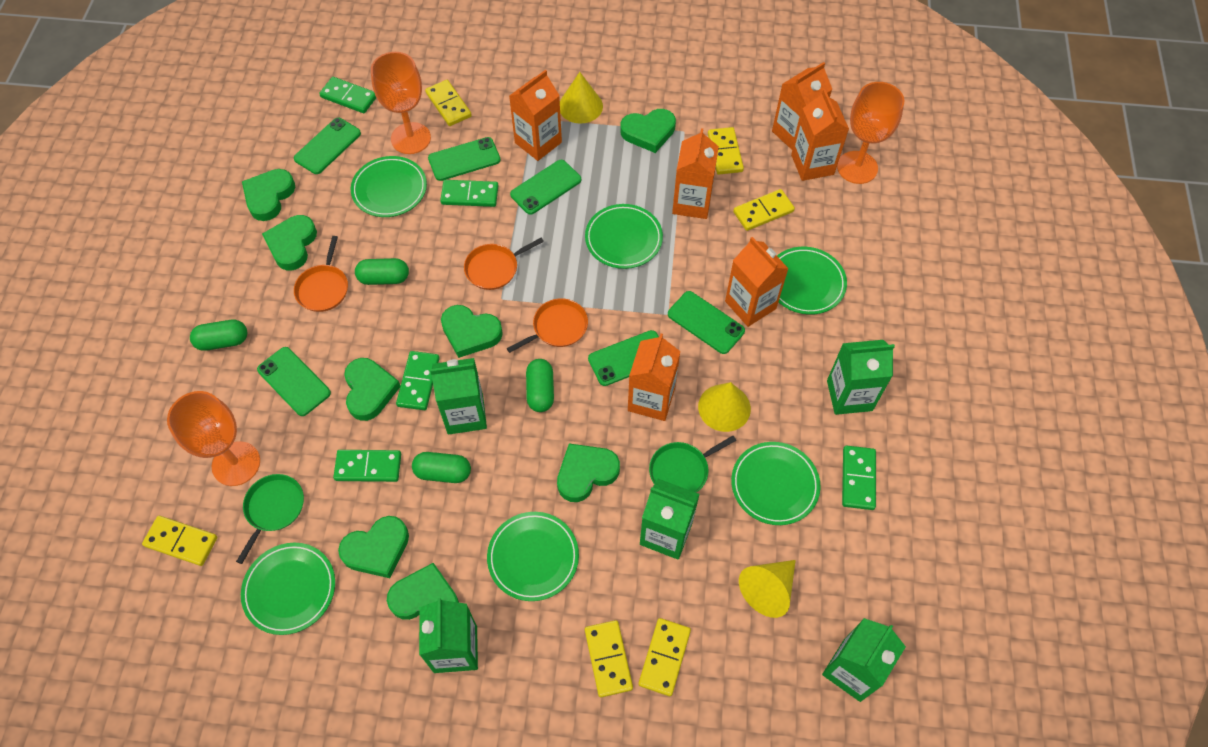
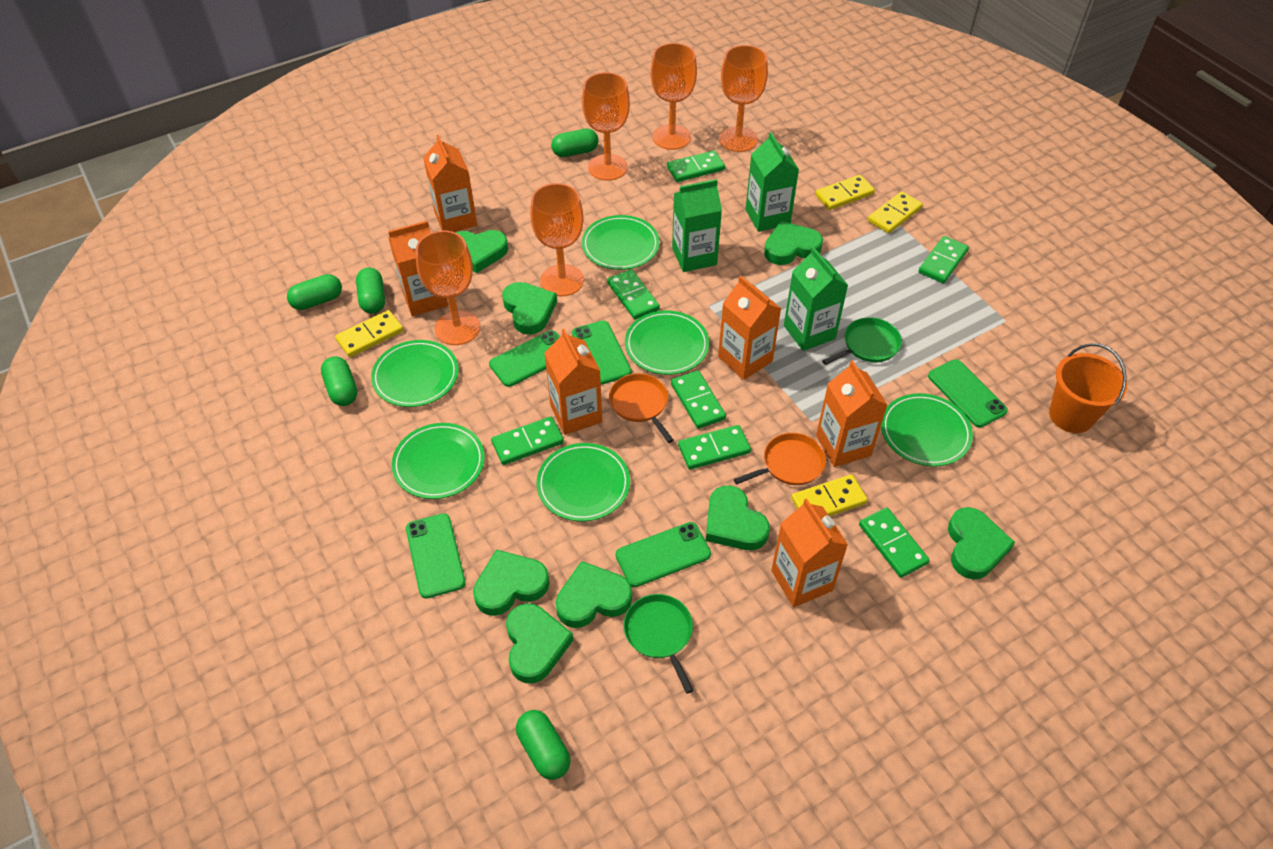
green capsule: [190,320,248,351] [355,258,409,285] [412,452,471,483] [526,359,554,412] = 4 -> [287,274,342,310] [321,357,357,406] [356,268,385,314] [516,710,571,780] [551,129,599,157] = 5
green carton: [419,598,478,673] [430,358,487,435] [640,479,700,560] [822,618,906,702] [827,340,895,415] = 5 -> [672,179,722,272] [745,132,799,232] [784,247,848,351] = 3
green domino: [319,77,376,113] [333,450,401,482] [396,351,440,410] [440,180,498,207] [842,446,876,510] = 5 -> [491,417,564,465] [607,269,660,320] [667,151,725,182] [671,370,726,429] [678,425,751,469] [859,508,930,578] [918,236,969,283] = 7
green phone: [257,347,331,416] [294,118,361,174] [428,137,501,181] [510,160,581,215] [588,330,659,386] [668,291,745,354] = 6 -> [406,513,466,599] [489,330,560,387] [572,320,631,385] [616,522,711,587] [928,359,1008,428] = 5
orange bucket: none = 0 -> [1049,343,1127,433] = 1
orange goblet: [167,391,260,486] [371,52,431,154] [837,82,904,184] = 3 -> [416,230,480,345] [530,183,584,296] [582,72,630,181] [651,43,697,150] [719,45,768,152] = 5
orange pan: [294,236,348,312] [464,238,544,290] [507,298,588,353] = 3 -> [609,373,674,443] [734,433,826,485] = 2
yellow cone: [560,72,603,124] [698,382,751,432] [739,560,796,618] = 3 -> none = 0
yellow domino: [142,516,217,566] [425,80,472,126] [585,620,633,698] [638,618,691,696] [708,127,744,175] [733,189,795,231] = 6 -> [335,310,403,357] [791,474,868,516] [815,175,875,210] [868,191,923,234] = 4

